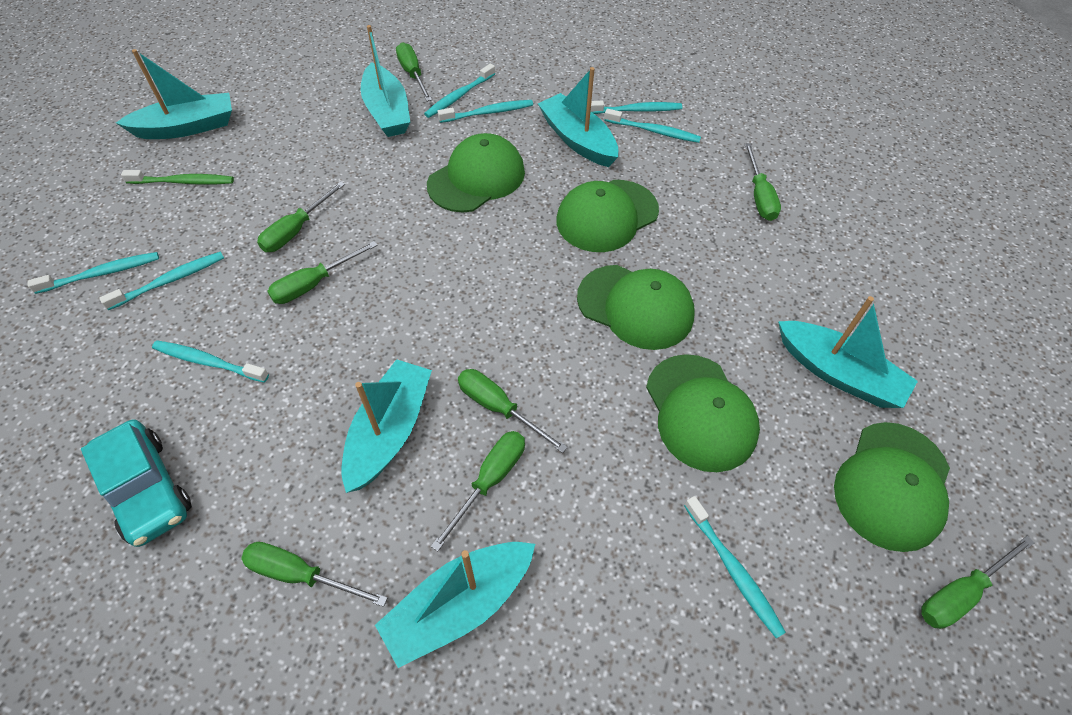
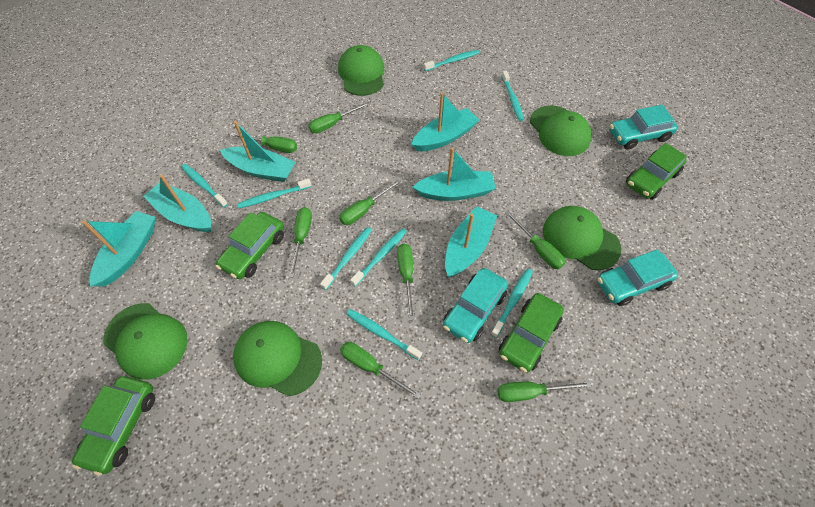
green car: none = 0 -> [72,376,155,476] [216,212,284,279] [499,293,564,373] [626,143,687,200] = 4
green toothbrush: [121,170,234,185] = 1 -> none = 0
turquoise car: [81,419,192,547] = 1 -> [443,268,508,343] [597,249,678,306] [609,105,678,150] = 3

